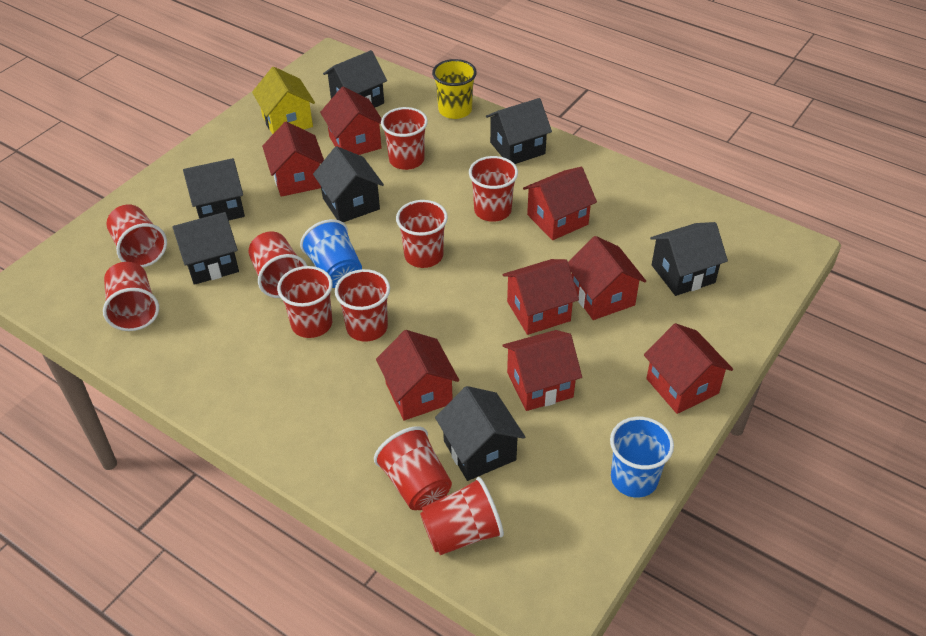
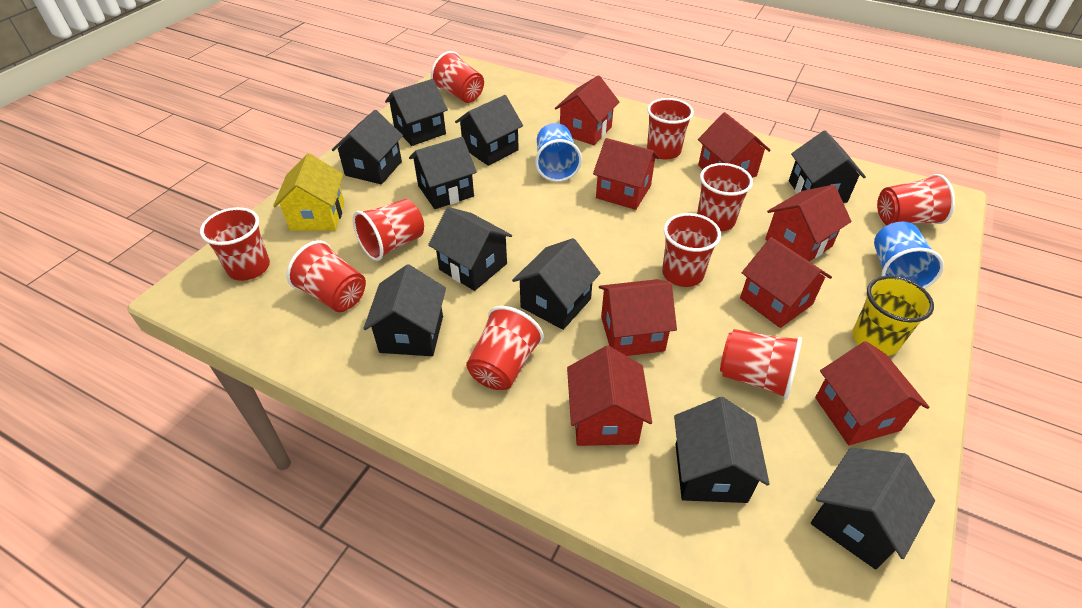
black house: [172,212,239,285] [183,158,245,220] [313,146,384,222] [323,50,387,108] [435,386,525,481] [486,98,552,164] [650,222,728,296] = 7 -> [332,110,403,184] [363,264,446,356] [385,79,448,146] [409,137,477,209] [428,207,512,291] [455,95,523,166] [512,238,601,330] [674,397,770,503] [789,130,866,203] [811,448,935,569] = 10

